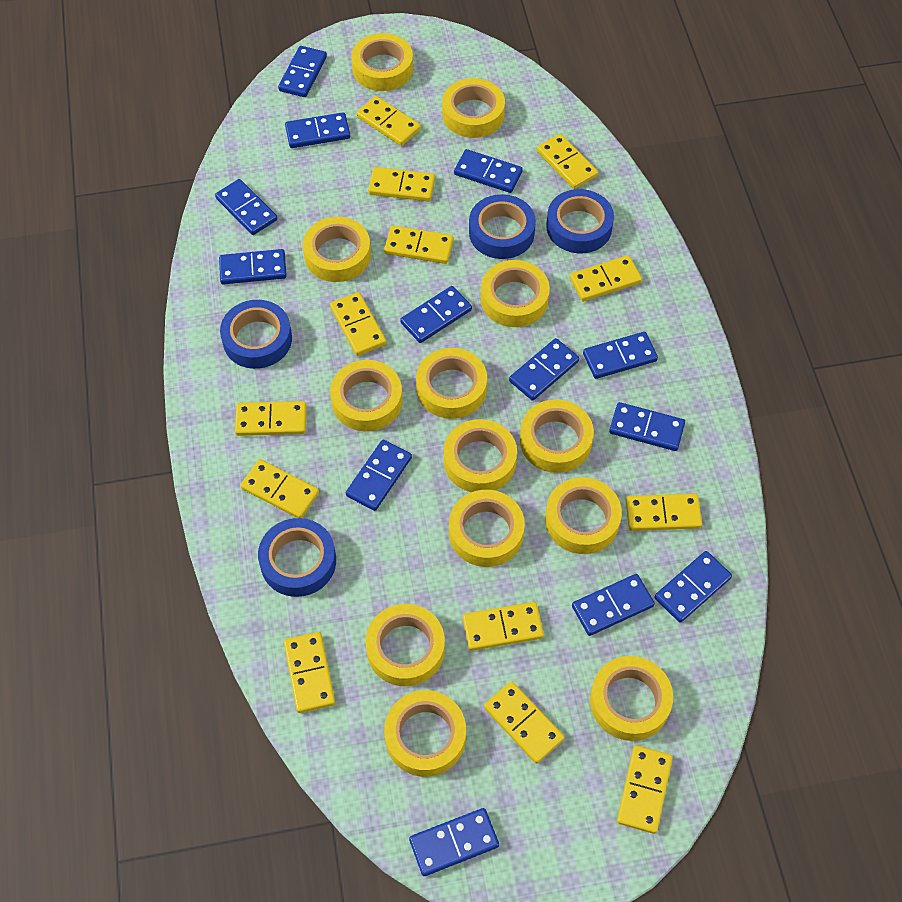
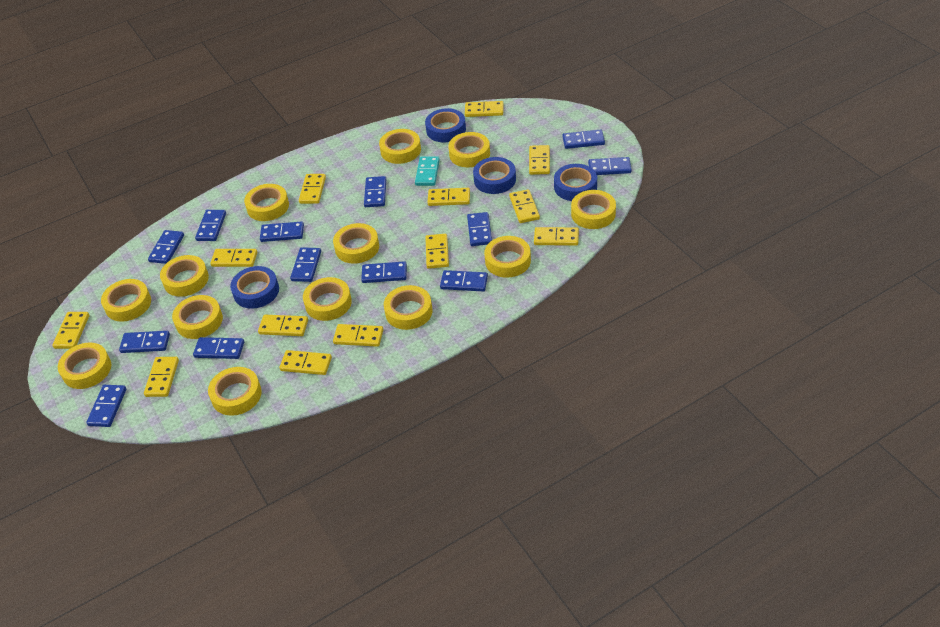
turquoise domino: none = 0 -> [415,156,440,186] = 1

